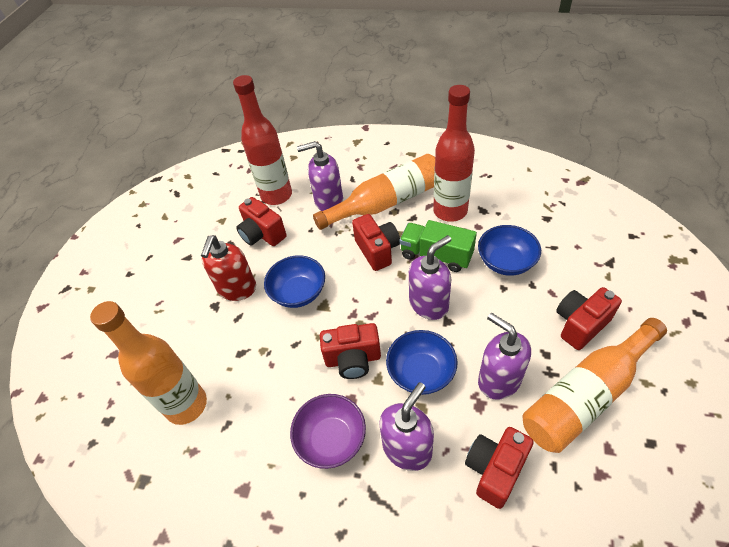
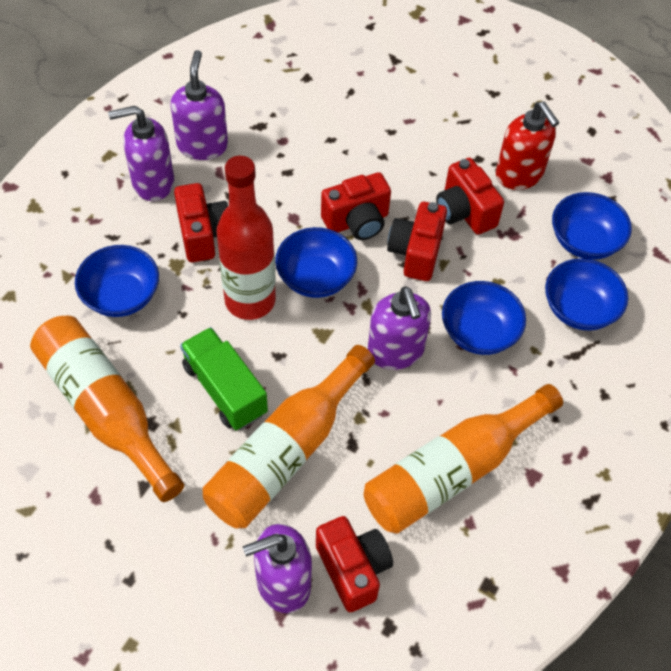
blue bowl: [264,255,325,308] [386,330,458,395] [478,225,541,276] = 3 -> [75,245,159,317] [275,227,357,298] [442,281,526,355] [545,258,628,331] [552,192,632,260] = 5
purple bowl: [290,394,366,469] = 1 -> none = 0
red bottle: [233,75,292,205] [433,85,475,222] = 2 -> [216,156,276,320] = 1

